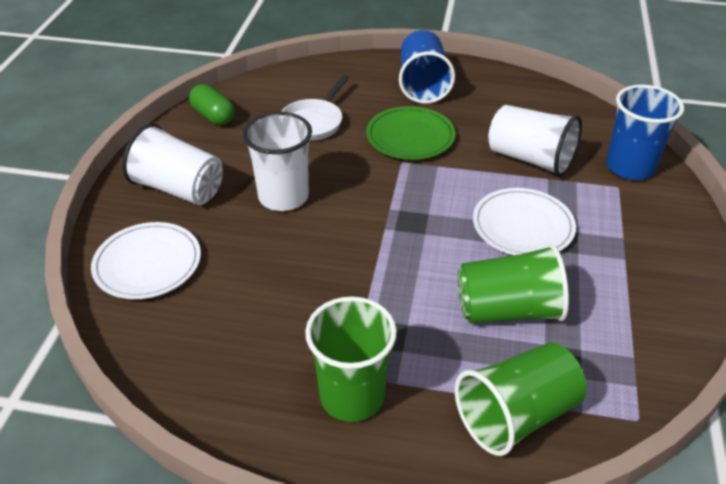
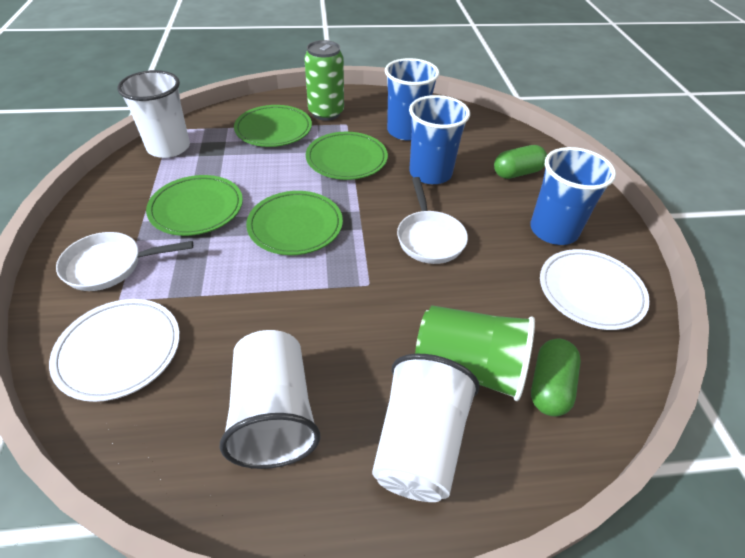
blue cup: [399,30,455,104] [606,85,684,180] = 2 -> [385,58,440,140] [409,95,470,184] [530,147,616,245] = 3
green can: none = 0 -> [304,40,344,121] = 1
green capsule: [189,84,235,125] = 1 -> [494,145,547,179] [531,339,581,417] = 2
green cup: [305,296,397,422] [455,342,587,456] [458,244,569,323] = 3 -> [415,305,535,401] = 1
green plate: [366,106,455,160] = 1 -> [146,175,243,236] [234,105,312,147] [246,191,343,255] [306,132,388,180] = 4
white pan: [281,75,349,141] = 1 -> [56,232,193,291] [397,177,468,264] = 2

